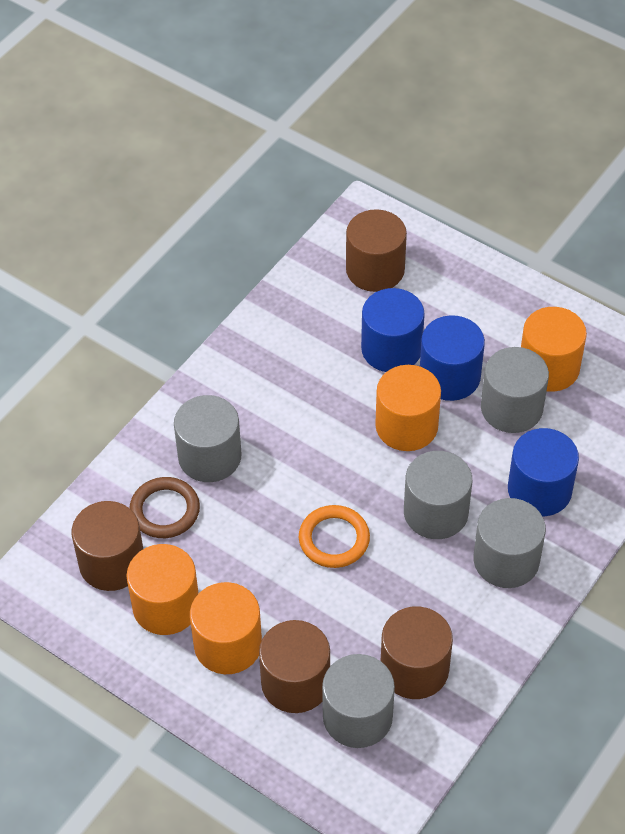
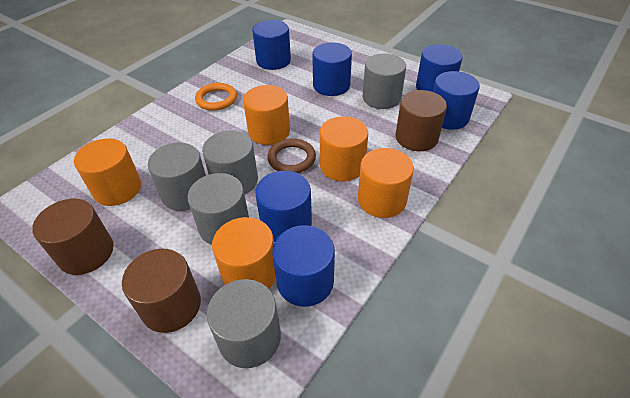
blue cylinder: [361,288,425,372] [420,315,485,401] [508,428,579,516] = 3 -> [252,20,291,70] [255,171,312,242] [272,225,335,307] [312,43,352,96] [416,44,463,92] [433,71,480,130] = 6
brown cylinder: [71,501,143,591] [259,620,330,713] [346,209,407,292] [381,606,453,699] = 4 -> [32,199,113,275] [122,249,201,333] [395,90,447,151] = 3
orange cylinder: [127,544,199,635] [190,582,262,674] [375,365,441,451] [521,307,587,392] = 4 -> [74,138,141,206] [212,217,276,289] [243,85,290,145] [320,116,368,181] [358,148,414,218] = 5

